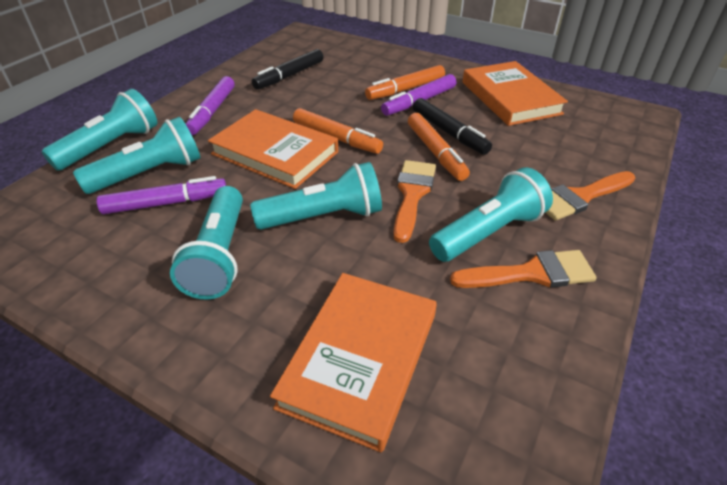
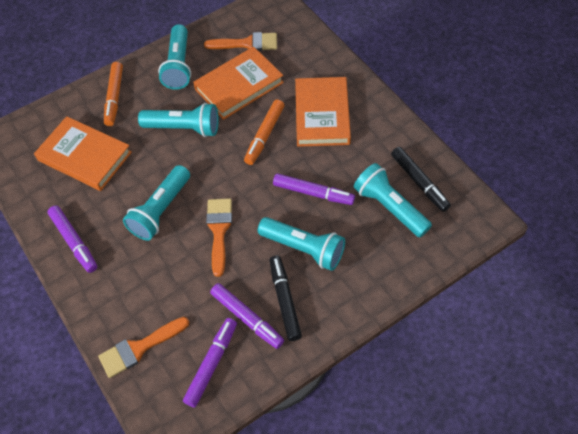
orange marker: [293,108,383,154] [365,65,445,100] [408,113,470,181] = 3 -> [104,62,123,126] [244,99,285,165] = 2
purple marker: [97,176,226,214] [186,76,235,135] [381,74,456,116] = 3 -> [47,205,97,273] [183,318,237,408] [210,283,284,349] [273,173,355,205] = 4

